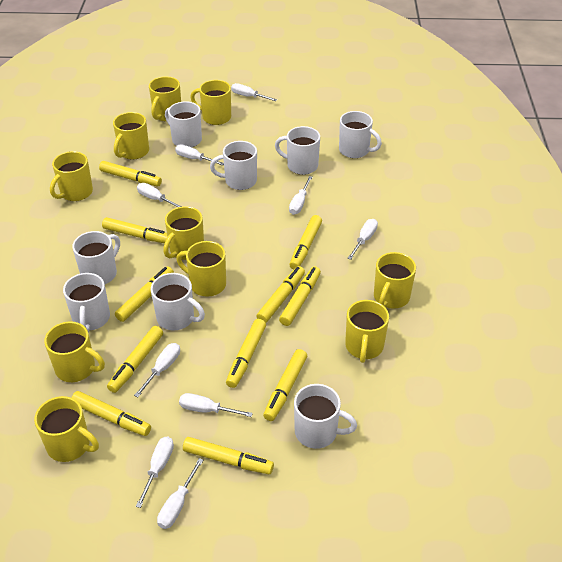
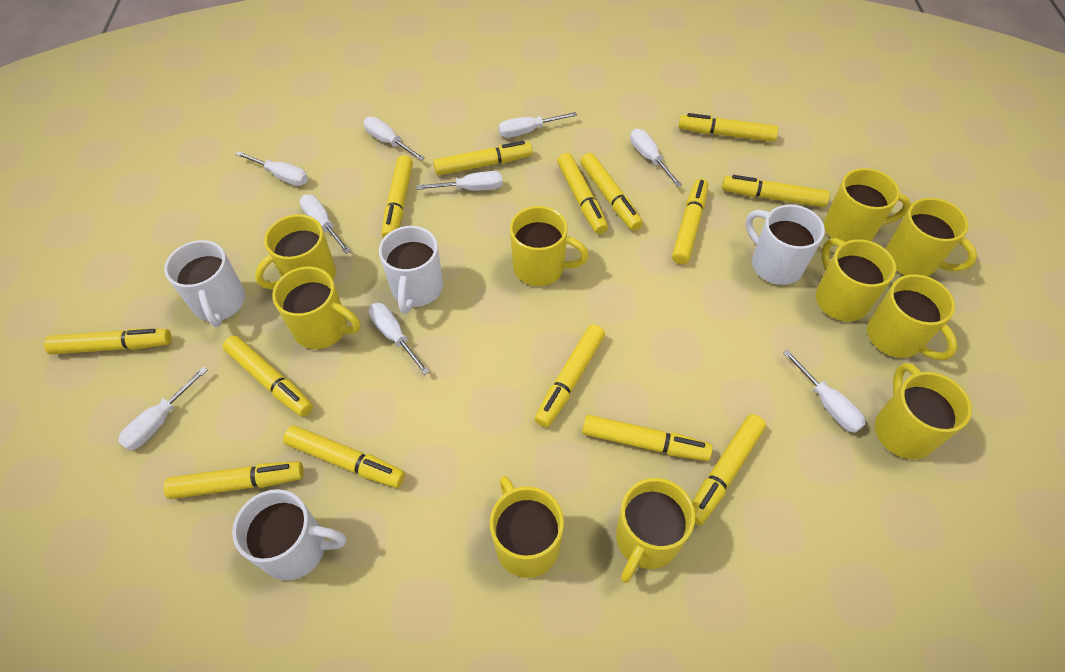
white mug: [63,273,110,332] [72,231,120,284] [151,273,205,330] [165,101,202,147] [210,141,257,190] [275,126,320,175] [294,384,357,449] [339,111,382,158] = 8 -> [164,240,245,327] [232,489,346,581] [379,226,443,314] [746,204,825,285] = 4
yellow marker: [71,391,151,436] [99,161,162,187] [102,217,168,243] [107,326,163,393] [115,266,174,322] [183,437,274,474] [226,319,266,388] [256,266,305,323] [263,349,307,421] [279,266,321,326] [289,215,322,269] = 11 -> [44,329,171,354] [164,461,304,499] [223,336,313,417] [283,426,405,488] [382,155,413,238] [433,141,533,176] [535,325,605,428] [557,153,608,234] [580,153,643,231] [582,415,713,461] [672,179,708,265] [679,113,778,142] [692,414,766,525] [722,175,830,207] = 14

